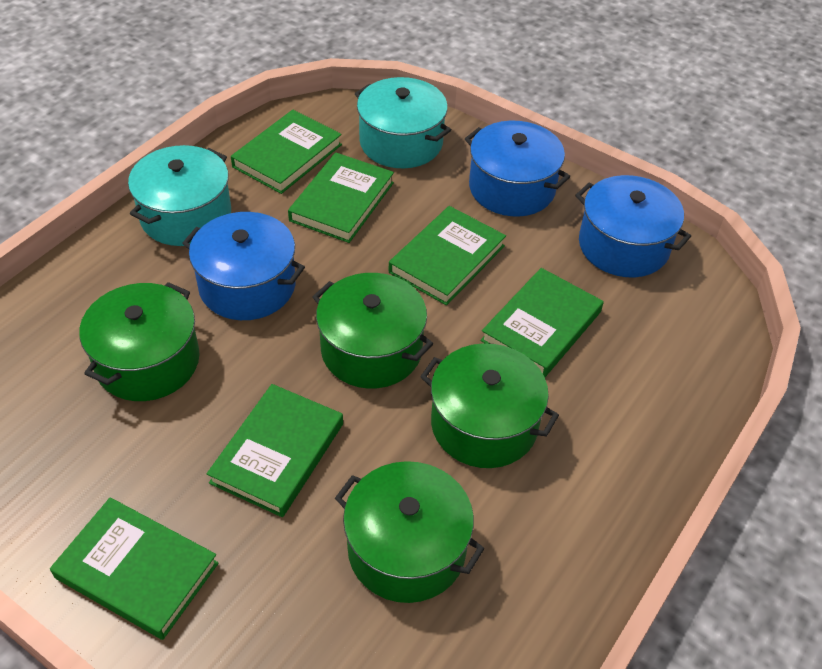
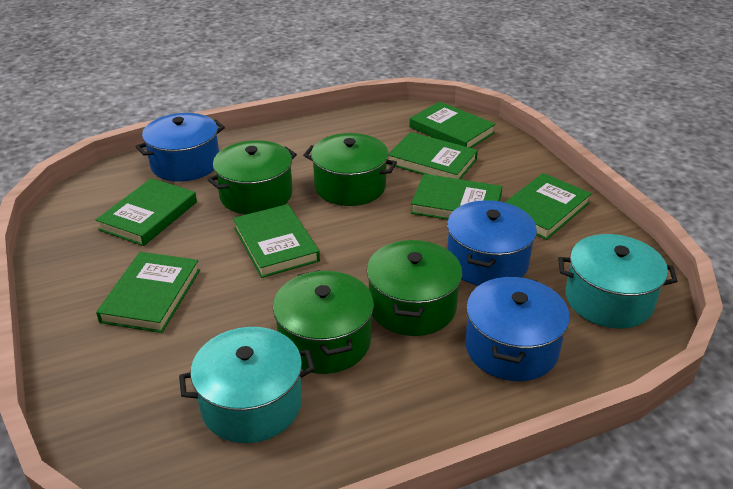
green book: [50,497,219,640] [207,384,343,517] [231,110,342,194] [288,152,394,243] [389,206,506,305] [480,268,604,377] = 6 -> [96,178,197,246] [96,252,200,333] [233,204,320,278] [388,132,478,179] [409,102,496,148] [411,174,502,220] [504,173,592,240] = 7

